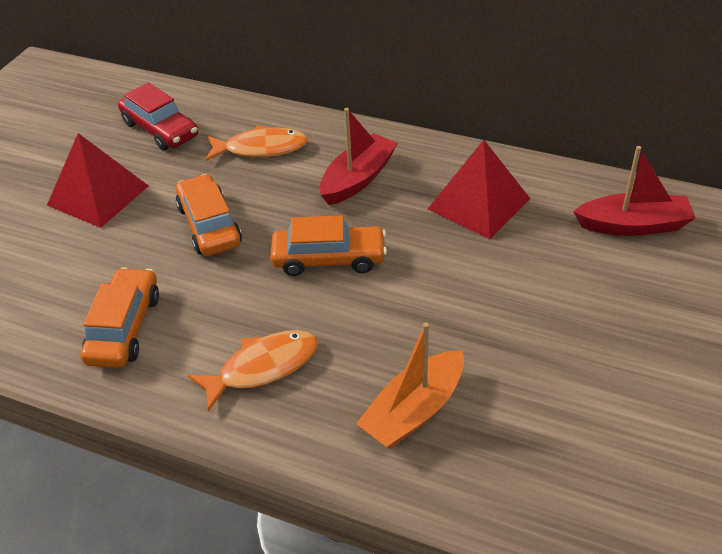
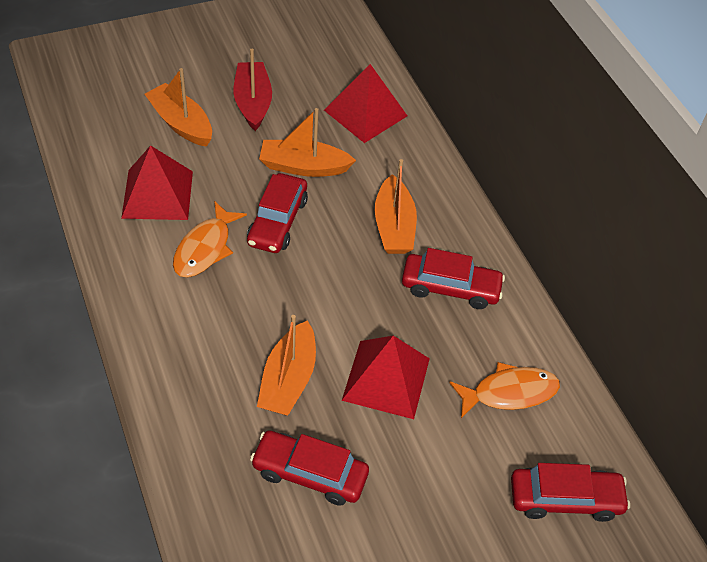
orange boat: [356,322,464,449] = 1 -> [145,68,212,147] [257,315,316,416] [259,108,356,177] [375,159,417,254] = 4
orange car: [80,267,159,368] [176,174,242,256] [270,215,387,276] = 3 -> none = 0
red boat: [320,108,398,205] [573,146,696,236] = 2 -> [233,49,272,131] = 1
red car: [118,83,198,150] = 1 -> [247,173,308,253] [250,430,369,506] [402,248,505,309] [511,463,630,522] = 4
red pyramid: [47,133,149,228] [428,140,530,239] = 2 -> [121,145,193,220] [324,64,407,143] [342,336,430,419] = 3

